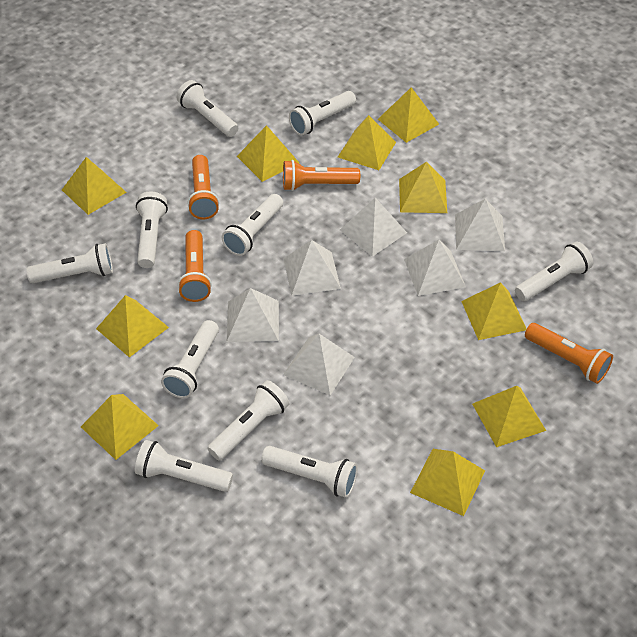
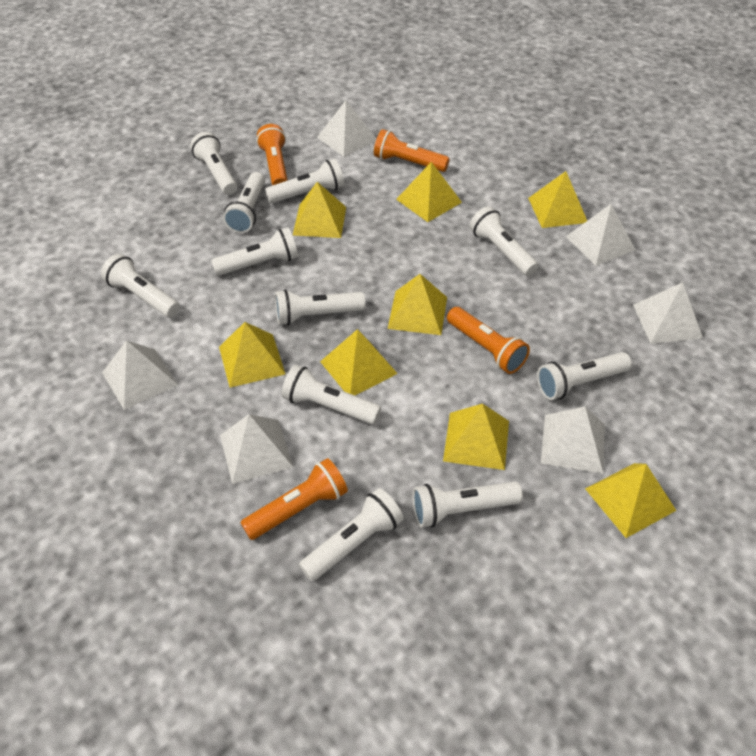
white flashlight: [26,243,113,283] [135,440,233,492] [136,191,168,268] [161,320,219,398] [176,80,238,137] [207,380,289,460] [222,194,283,256] [261,446,358,498] [289,91,356,136] [515,242,593,301] = 10 -> [101,254,180,318] [190,132,237,195] [211,228,298,276] [223,172,265,233] [265,159,344,203] [275,289,366,325] [282,365,381,425] [299,488,404,581] [413,481,523,528] [470,206,538,276] [537,352,632,400] = 11
yellow pyramid: [62,157,126,215] [81,394,159,460] [96,295,169,357] [237,125,299,182] [338,115,396,170] [378,87,439,143] [399,162,447,213] [410,449,485,516] [461,282,527,340] [472,386,546,447] = 10 -> [219,322,285,388] [293,182,346,238] [320,329,398,395] [388,274,447,335] [396,162,462,222] [443,404,509,470] [528,171,587,228] [585,463,677,538] = 8

